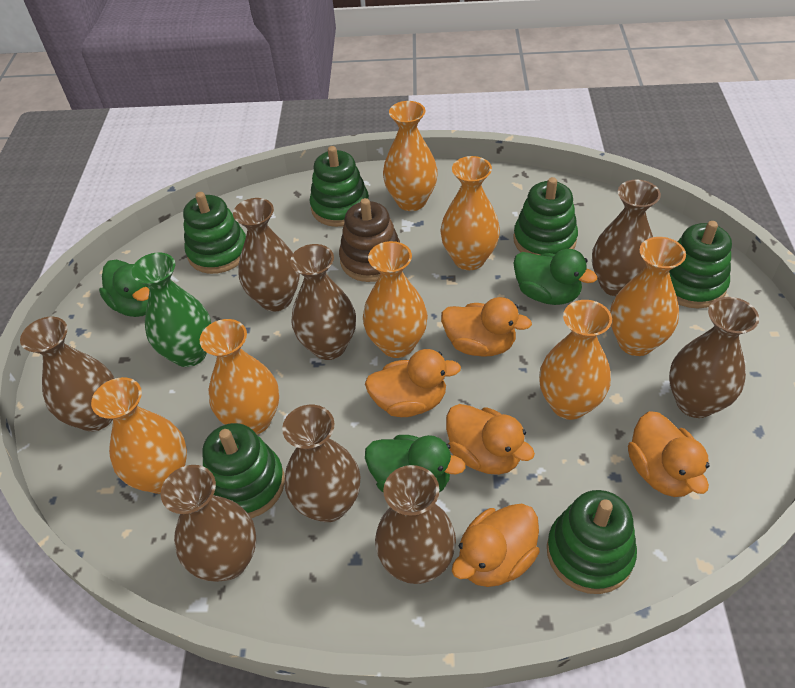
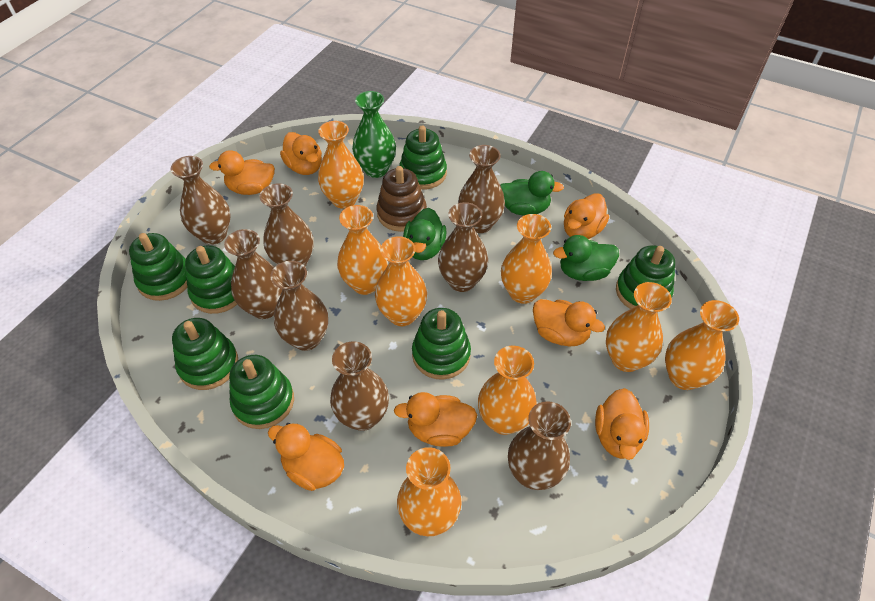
green stacking toy: [183,192,246,274] [202,423,285,518] [310,146,369,227] [513,177,578,255] [547,490,637,594] [669,221,732,308] = 6 -> [129,233,187,301] [172,318,238,390] [185,245,237,314] [229,355,294,429] [399,126,447,190] [412,308,471,380] [616,245,675,309] = 7
orange duck: [365,349,461,417] [441,297,532,357] [446,404,535,475] [452,503,540,587] [628,411,710,497] = 5 -> [209,150,275,195] [268,423,344,491] [280,132,322,175] [394,392,477,447] [533,299,605,347] [564,193,609,239] [595,388,649,460] = 7
orange vase: [91,377,187,494] [200,319,279,435] [363,241,428,358] [383,101,438,211] [440,156,500,270] [539,300,612,420] [610,237,686,356] = 7 -> [318,121,364,209] [337,205,388,295] [375,236,427,326] [397,447,462,537] [478,346,537,435] [501,214,552,304] [606,282,672,372] [665,300,739,390] = 8

